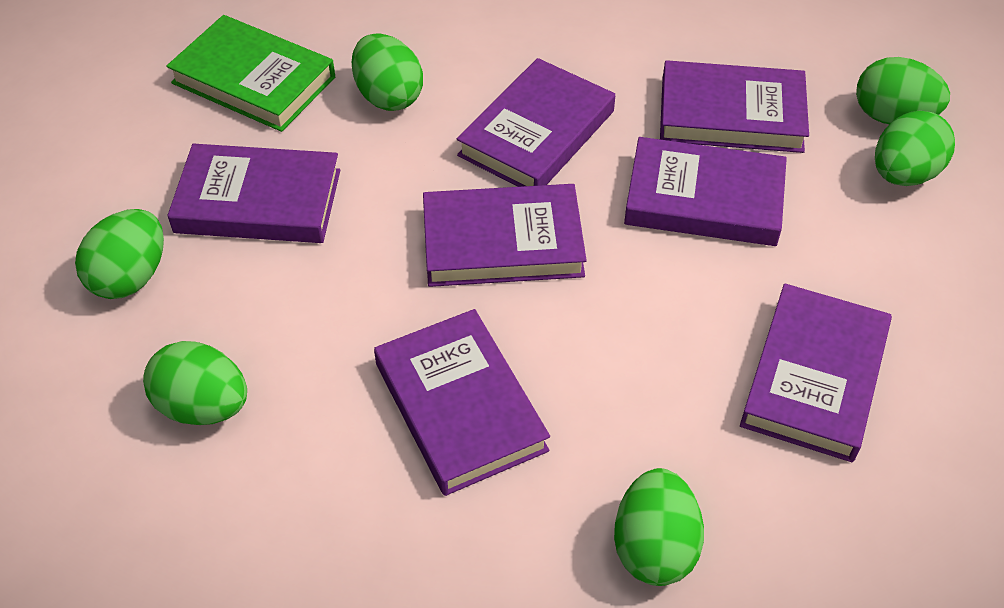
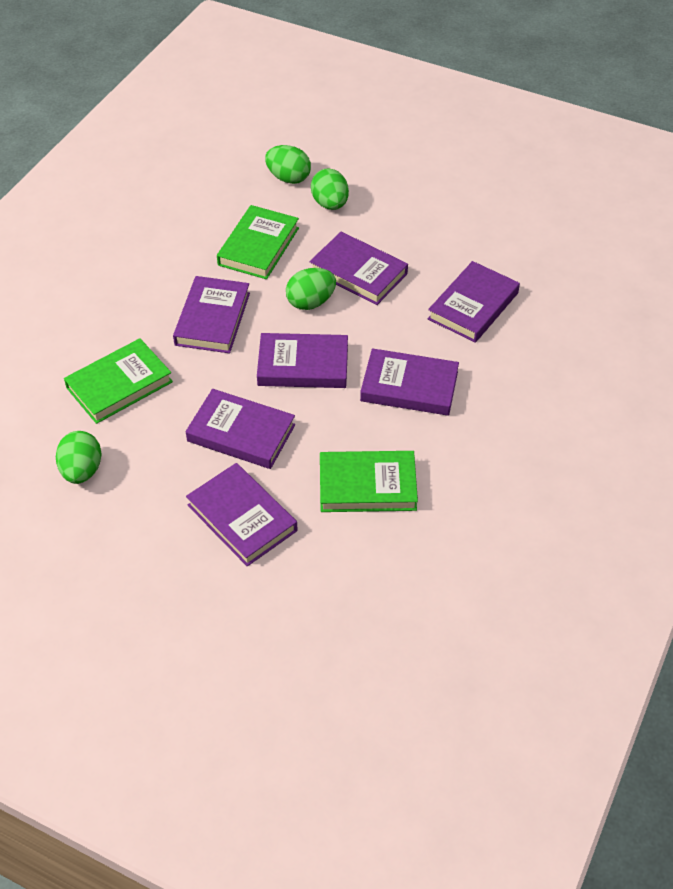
green book: [166,15,335,132] = 1 -> [64,338,173,424] [217,205,299,279] [320,451,418,512] = 3
green egg: [75,209,164,299] [143,341,247,425] [352,34,423,111] [614,468,704,586] [856,57,950,124] [875,111,955,186] = 6 -> [56,431,101,484] [265,145,311,184] [286,268,336,310] [311,169,349,210] = 4

